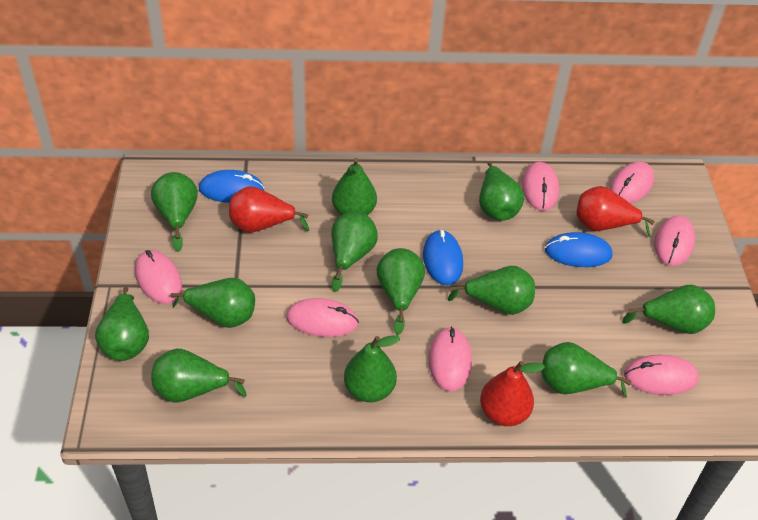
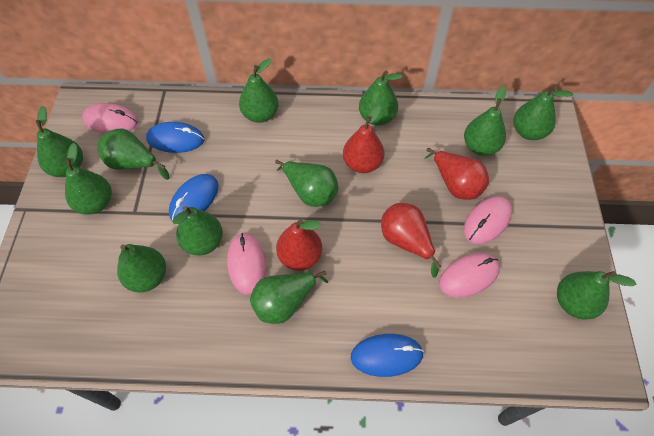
pink mouse: [135,250,182,304] [286,298,359,337] [429,327,472,392] [522,162,559,211] [610,162,654,203] [624,355,699,395] [654,216,695,266] = 7 -> [82,103,138,133] [227,233,267,295] [439,253,500,298] [464,196,512,244] = 4
red pear: [229,186,309,232] [480,361,545,426] [576,186,655,237] = 3 -> [276,219,322,271] [343,106,384,173] [381,203,441,277] [424,148,489,200] = 4

